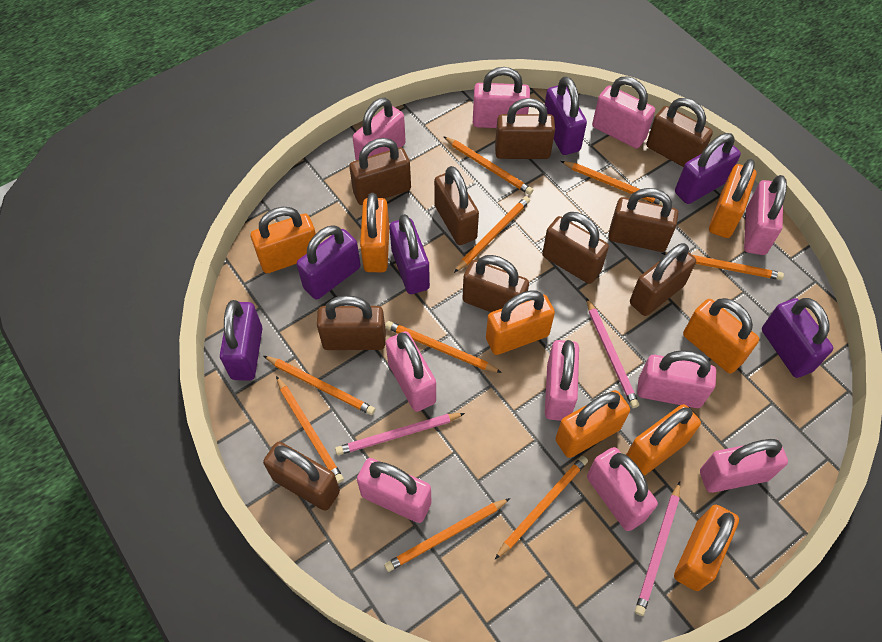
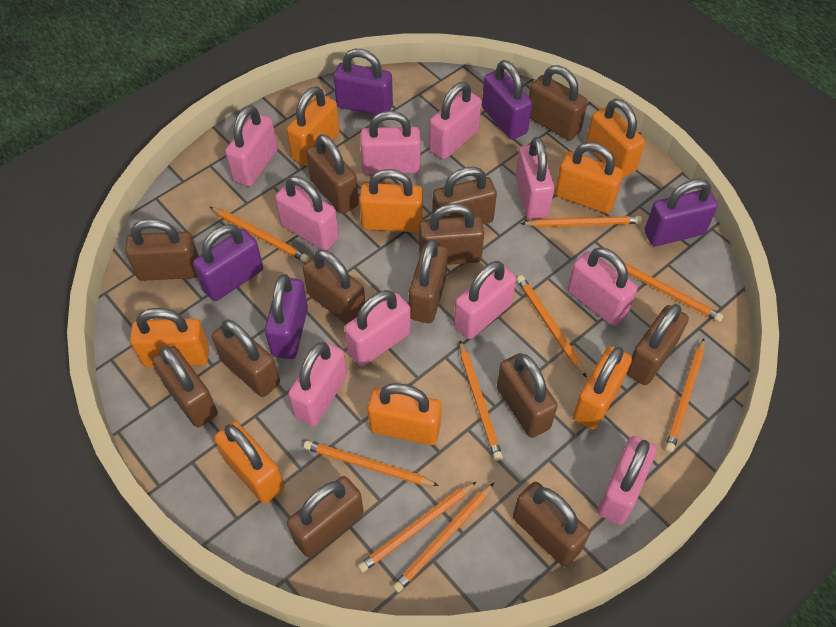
brown padlock: [263,442,340,511] [317,295,386,350] [349,138,411,205] [434,166,479,245] [462,255,529,312] [495,98,555,159] [542,212,609,284] [608,188,678,252] [630,243,696,316] [646,98,713,167] = 10 -> [125,219,199,281] [152,346,218,428] [212,319,280,397] [287,476,364,558] [303,249,365,324] [306,134,359,214] [409,239,448,323] [419,203,484,265] [432,166,497,224] [497,353,558,438] [513,482,590,566] [529,65,588,141] [627,304,689,385] = 13
pink pencil: [335,413,465,455] [586,298,639,408] [635,482,680,616] = 3 -> none = 0
purple padlock: [220,300,263,381] [297,225,361,299] [389,214,430,294] [545,76,587,155] [675,133,741,204] [762,298,833,378] = 6 -> [193,224,263,301] [265,274,308,359] [334,49,393,115] [482,60,532,140] [644,179,718,246] = 5

